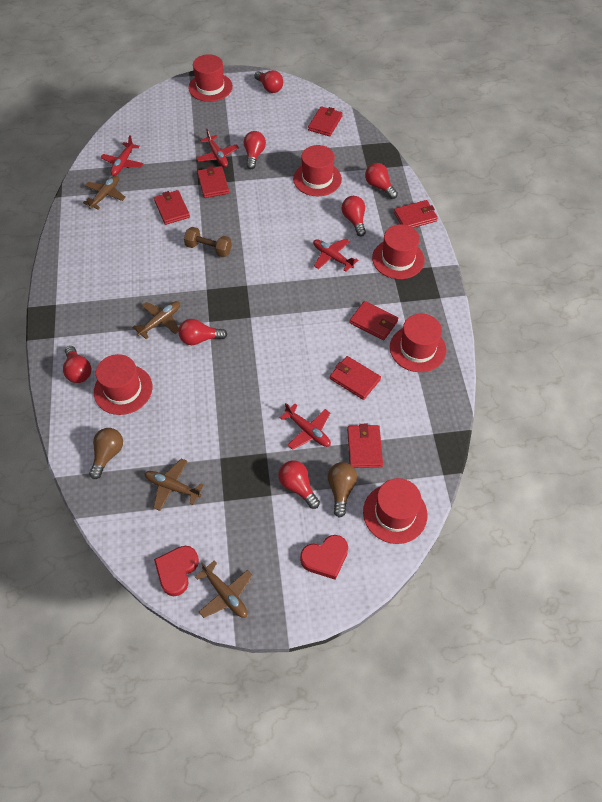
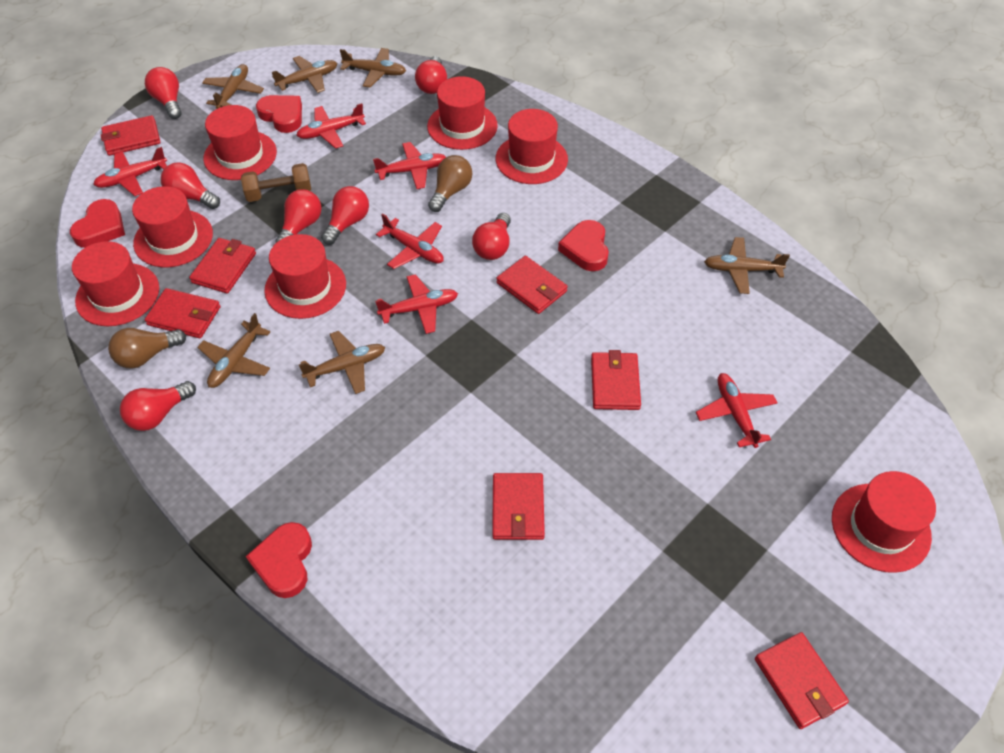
brown plane: [83,175,126,209] [133,301,180,339] [144,459,204,511] [195,560,253,618] = 4 -> [197,313,270,388] [202,64,264,109] [272,56,337,93] [299,331,385,394] [340,48,406,87] [704,237,790,294] = 6
red hat: [94,354,152,415] [188,54,233,102] [293,145,342,196] [363,478,427,544] [372,224,425,279] [390,314,446,372] = 6 -> [72,241,159,326] [132,186,213,267] [203,105,277,180] [264,234,346,319] [427,76,498,150] [496,109,568,184] [832,471,936,573] = 7
red heart: [154,546,199,596] [300,535,348,580] = 2 -> [70,199,125,248] [246,522,312,598] [256,95,302,133] [558,220,609,271] = 4
red plane: [101,135,144,176] [196,129,239,167] [280,403,331,450] [313,238,358,272] = 4 -> [93,147,167,196] [296,103,366,149] [373,142,446,189] [375,274,458,334] [376,213,444,269] [696,373,778,448] = 6

